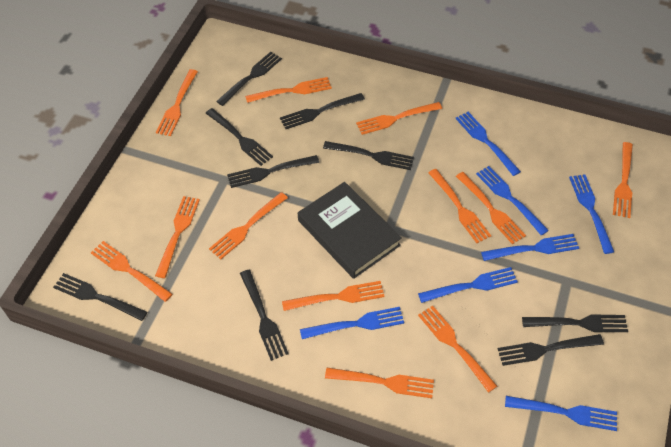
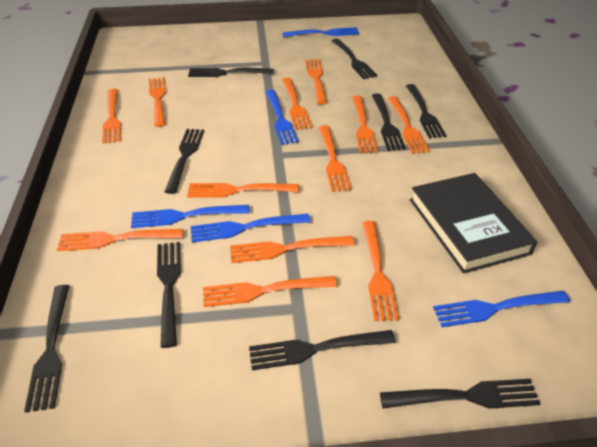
blue fork: [300,307,404,339] [418,267,518,303] [455,112,521,176] [476,166,549,236] [481,234,579,261] [505,396,617,431] [569,174,614,254] = 7 -> [131,205,249,228] [191,214,311,243] [266,90,299,145] [283,27,359,37] [433,291,570,327] = 5

